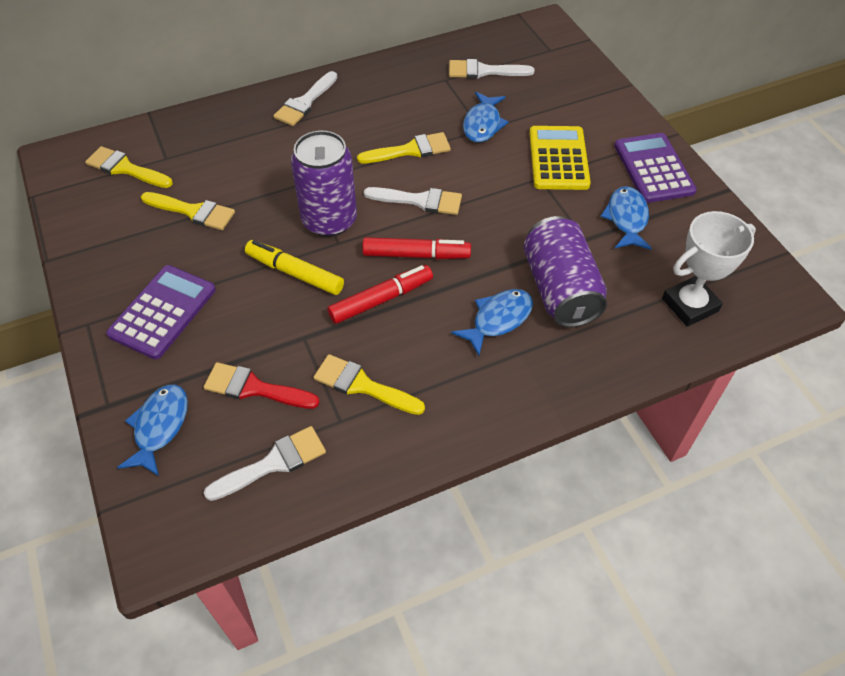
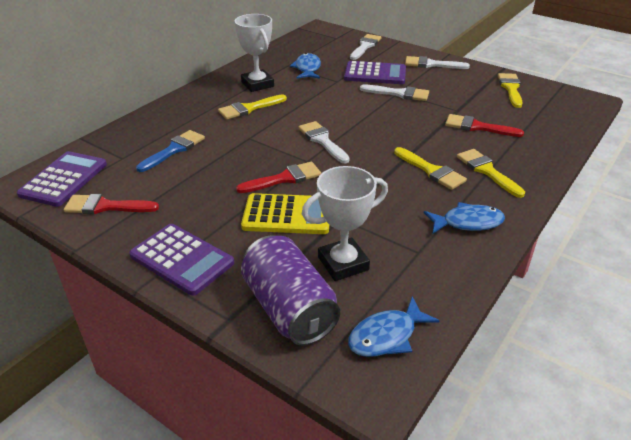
blue brush: none = 0 -> [136,130,205,172] = 1
blue fish: [117,384,188,476] [451,289,533,356] [463,92,509,142] [600,186,652,250] = 4 -> [290,53,321,79] [348,296,439,357] [424,202,505,233] = 3
purple calculator: [106,265,216,359] [614,133,697,203] = 2 -> [17,151,107,207] [129,224,234,296] [344,61,406,84] = 3
purple can: [291,131,357,237] [523,216,607,328] = 2 -> [241,235,340,346] = 1
red brush: [204,362,320,409] = 1 -> [64,194,159,214] [236,162,321,193] [445,114,524,137] = 3
red marker: [328,265,433,324] [362,237,471,259] = 2 -> none = 0
white trophy: [662,211,756,327] = 1 -> [235,14,274,92] [302,166,388,281] = 2
yellow marker: [245,240,344,295] = 1 -> none = 0

